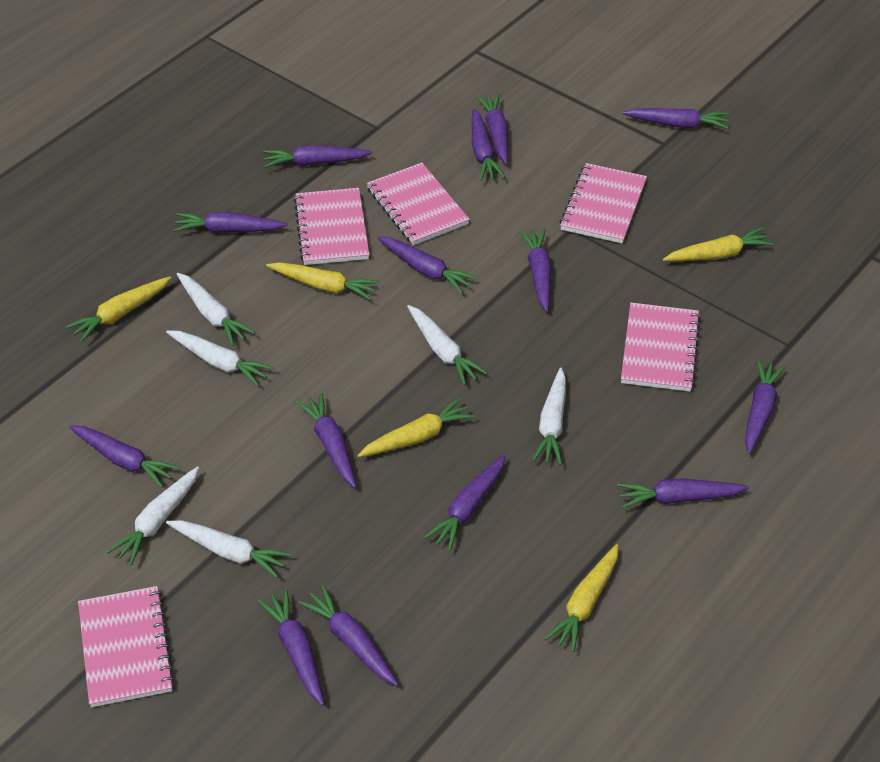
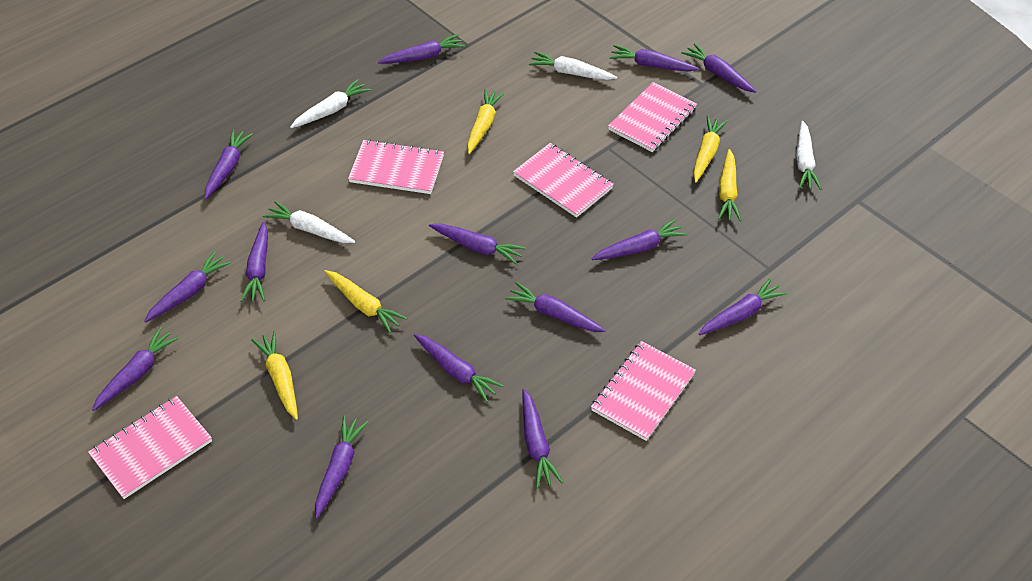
white carrot: [107,466,199,565] [166,330,274,386] [166,520,291,578] [177,273,255,346] [407,305,487,385] [532,368,566,465] = 6 -> [263,201,355,243] [290,79,371,128] [529,52,617,80] [796,121,821,190] = 4

